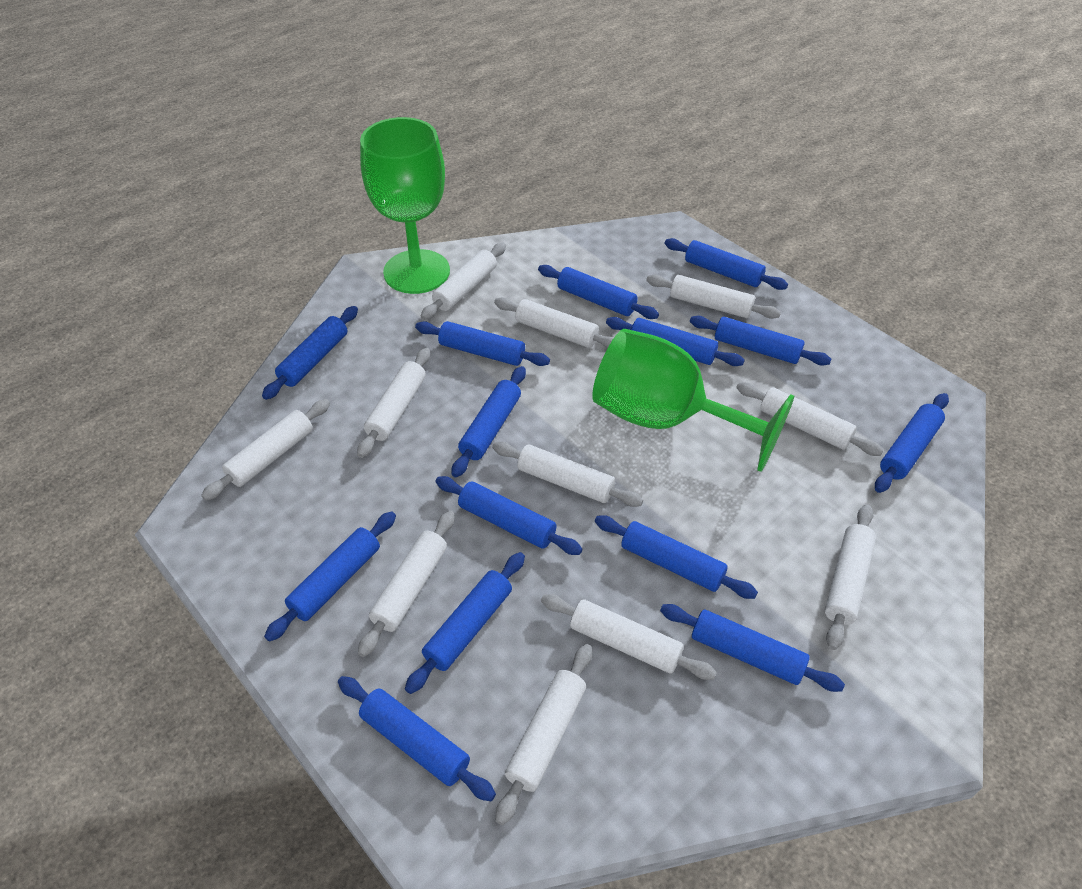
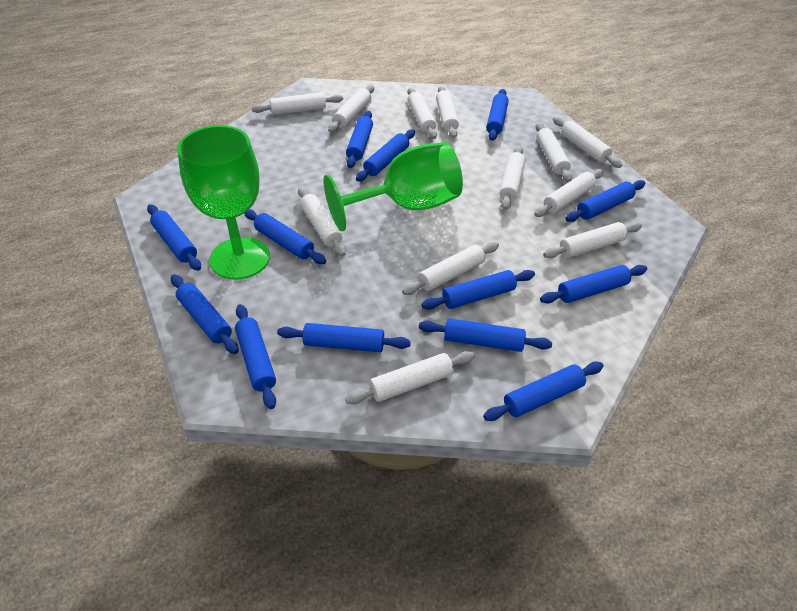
blue rolling pin: [262,306,358,400] [264,511,396,641] [338,676,496,801] [405,552,525,694] [415,321,550,366] [435,476,583,555] [451,366,526,477] [538,265,659,319] [595,515,758,599] [606,317,745,366] [660,604,845,692] [665,238,788,290] [690,316,831,366] [875,393,949,493] = 14 -> [147,204,201,271] [171,275,239,354] [235,304,276,409] [244,209,326,264] [277,323,411,352] [346,110,373,168] [356,129,415,181] [419,318,552,352] [422,270,535,310] [483,362,603,421] [486,89,509,141] [540,265,647,304] [565,180,645,222] = 13
white rolling pin: [201,399,330,501] [357,348,430,458] [358,511,455,657] [421,243,506,320] [492,442,643,507] [494,298,614,348] [496,644,592,825] [541,594,717,680] [646,275,781,319] [736,382,883,456] [825,504,876,650] = 11 -> [252,92,343,115] [298,187,346,256] [328,85,374,132] [345,351,475,404] [402,242,499,295] [408,87,437,139] [436,86,459,138] [499,146,525,210] [534,169,604,217] [536,122,572,182] [543,222,642,258] [553,117,622,168] = 12

